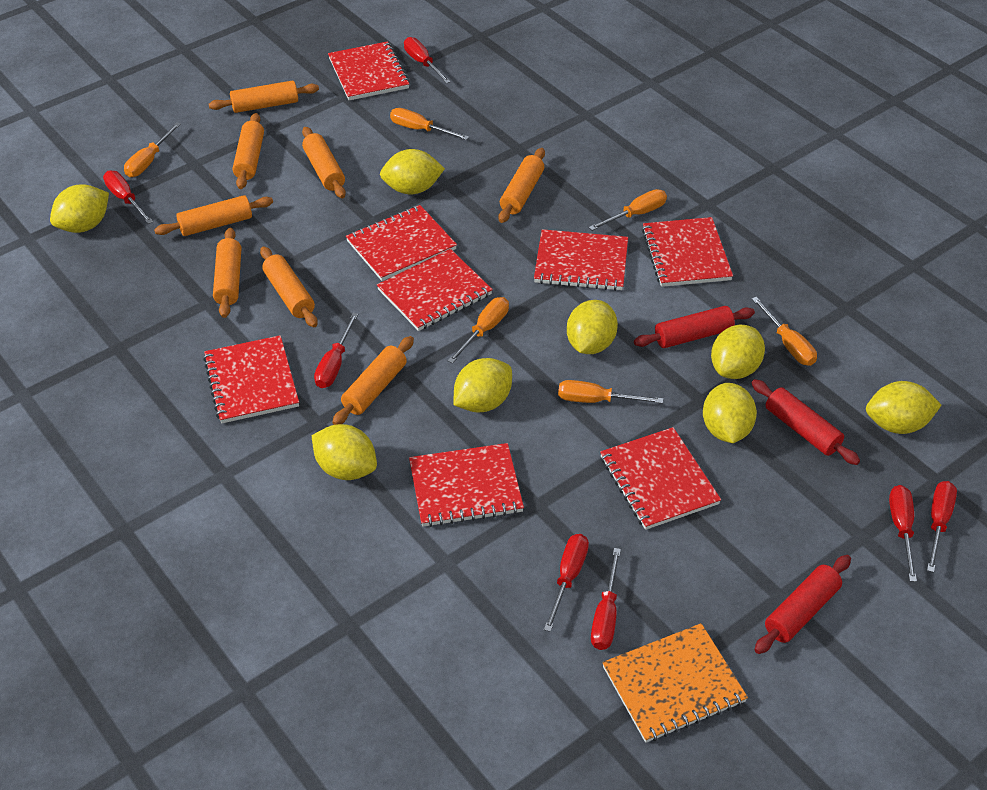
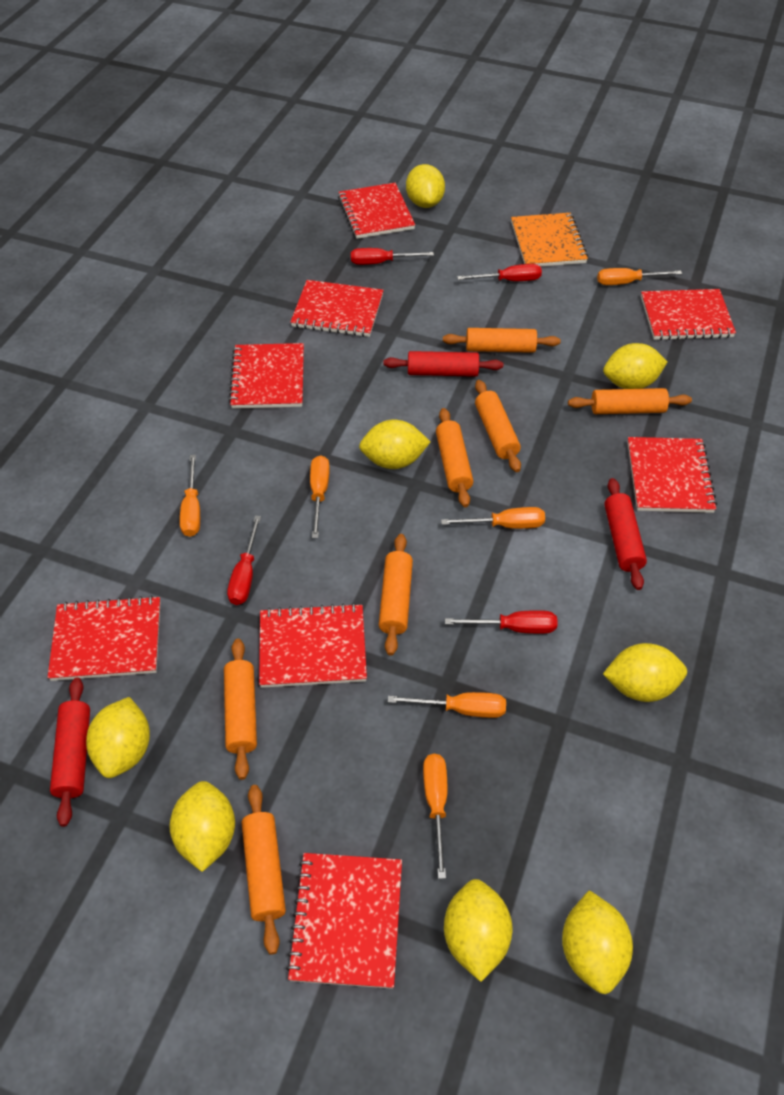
orange rolling pin: [154,195,273,236] [209,81,319,113] [213,228,241,318] [233,113,264,189] [260,246,318,327] [302,127,346,198] [332,336,414,425] [499,148,545,223] = 8 -> [224,639,257,780] [242,785,286,955] [379,534,413,656] [436,408,473,507] [443,328,561,353] [475,380,521,472] [568,388,692,414] = 7
red screwdriver: [103,170,153,224] [314,313,358,388] [404,37,451,84] [544,534,589,632] [591,548,621,650] [889,485,917,582] [927,481,957,573] = 7 -> [227,516,261,605] [351,248,434,265] [445,610,557,634] [457,264,542,281] = 4

